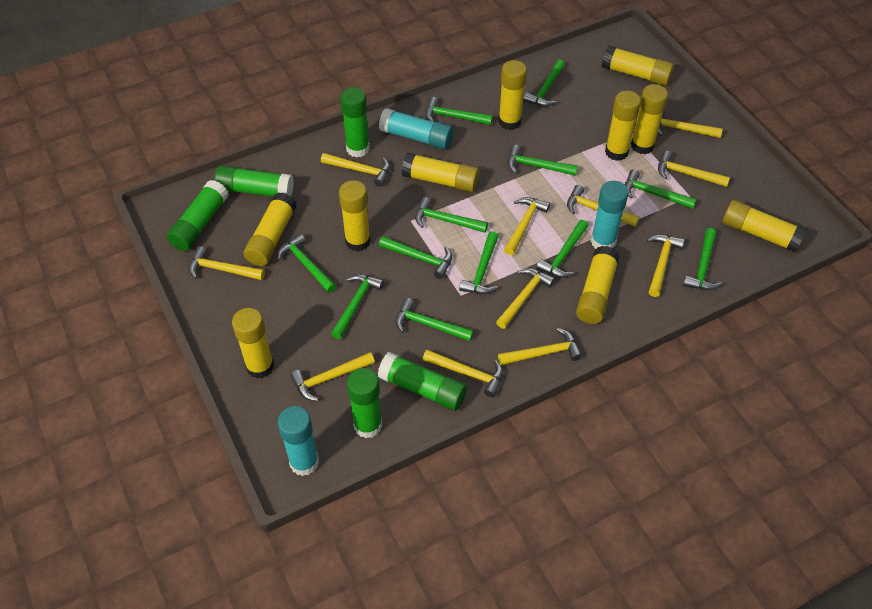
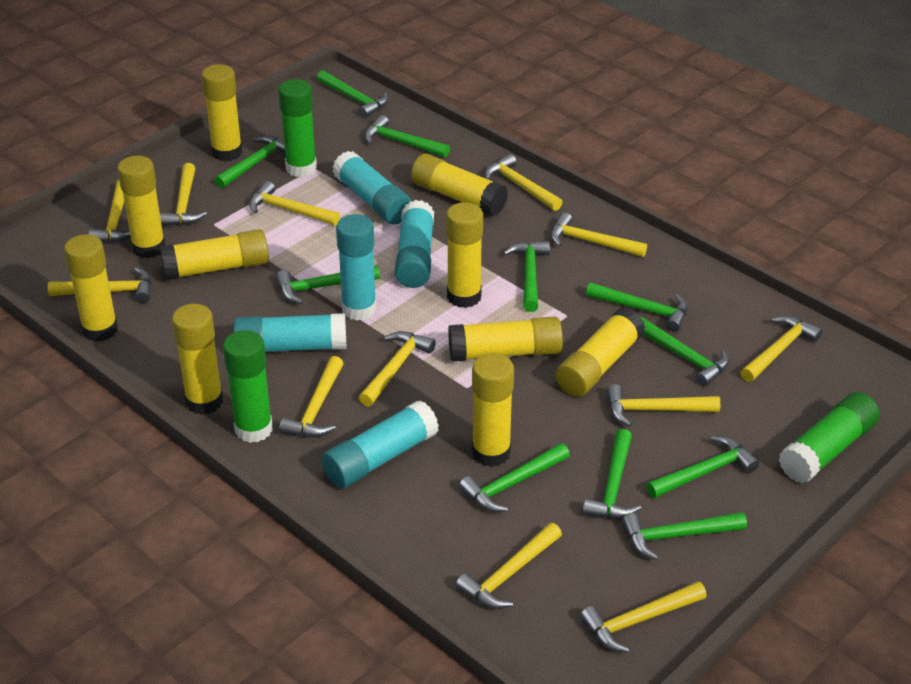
green glue stick: [167,180,229,251] [214,165,294,197] [340,87,370,158] [347,368,382,438] [378,352,467,411] = 5 -> [223,330,273,443] [278,79,317,177] [779,392,880,483] = 3
green hammer: [277,234,336,293] [331,274,384,339] [379,236,452,279] [396,298,474,341] [415,197,488,233] [425,97,493,125] [459,231,499,294] [507,145,578,176] [523,59,565,107] [536,220,589,278] [625,169,697,209] [683,228,722,290] = 12 -> [215,135,285,188] [276,265,380,304] [317,70,388,118] [365,115,450,157] [459,443,570,512] [503,241,550,312] [583,429,642,519] [586,283,688,332] [622,512,747,560] [641,317,729,387] [646,436,759,498] = 11
turquoise glue stick: [277,406,319,476] [379,108,453,149] [591,181,629,249] = 3 -> [233,313,346,352] [322,400,439,488] [332,151,411,224] [336,214,377,320] [395,200,434,288] = 5
yellow hammer: [189,246,265,280] [290,352,375,401] [321,153,390,187] [423,350,503,397] [496,268,555,329] [498,328,582,365] [504,197,550,255] [567,185,639,227] [647,235,685,297] [658,111,723,138] [658,151,730,187] = 11 -> [48,267,151,303] [89,179,131,243] [160,163,207,226] [249,181,340,225] [279,356,344,437] [359,331,436,407] [456,523,562,609] [485,154,562,211] [551,212,647,257] [580,581,707,653] [606,384,720,427] [741,316,823,382] = 12

